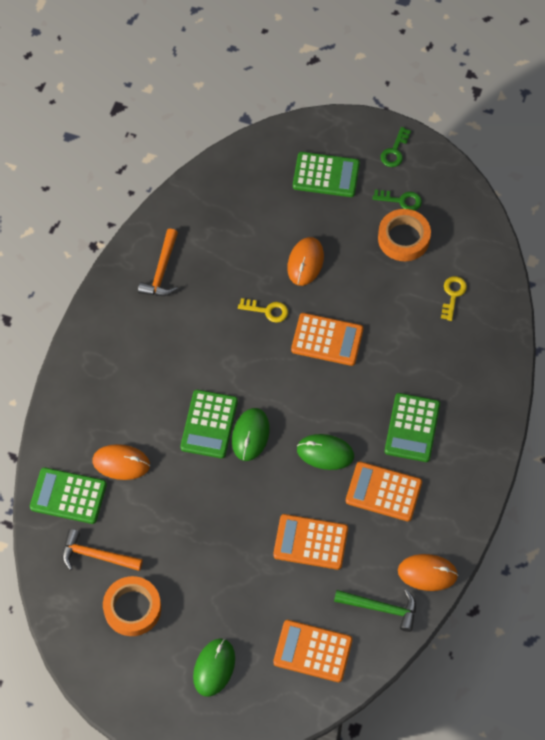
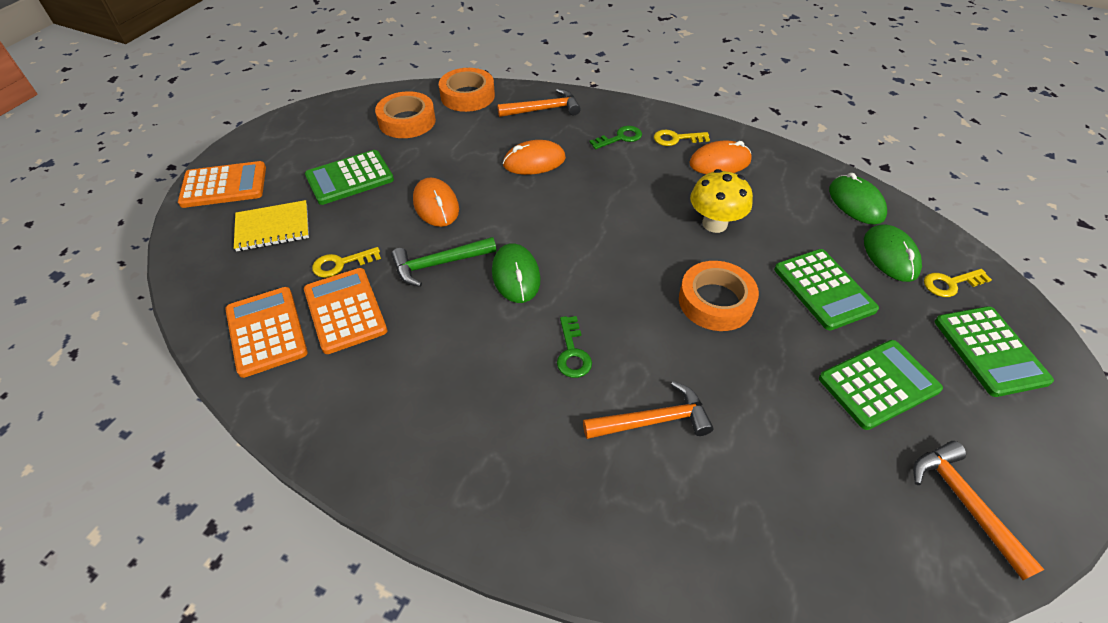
orange calculator: [273,514,348,570] [273,620,353,682] [291,313,364,366] [346,462,422,521] = 4 -> [178,161,266,208] [225,287,308,378] [304,268,387,354] = 3
orange hammer: [62,529,143,571] [138,229,178,296] = 2 -> [497,89,581,117] [583,381,714,439] [913,441,1045,580] = 3
orange tape: [103,576,161,636] [378,209,431,261] = 2 -> [375,91,436,138] [439,68,495,112] [679,261,759,331] = 3
yellow key: [238,298,288,323] [441,276,467,321] = 2 -> [312,247,381,278] [654,130,710,146] [924,269,992,297] = 3
yellow mushroom: none = 0 -> [690,169,753,233] = 1
yellow notebook: none = 0 -> [234,200,309,251] = 1

